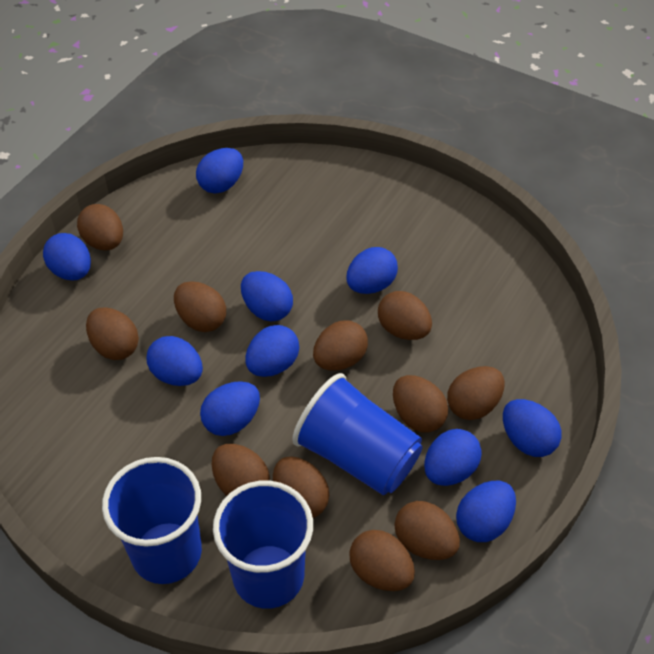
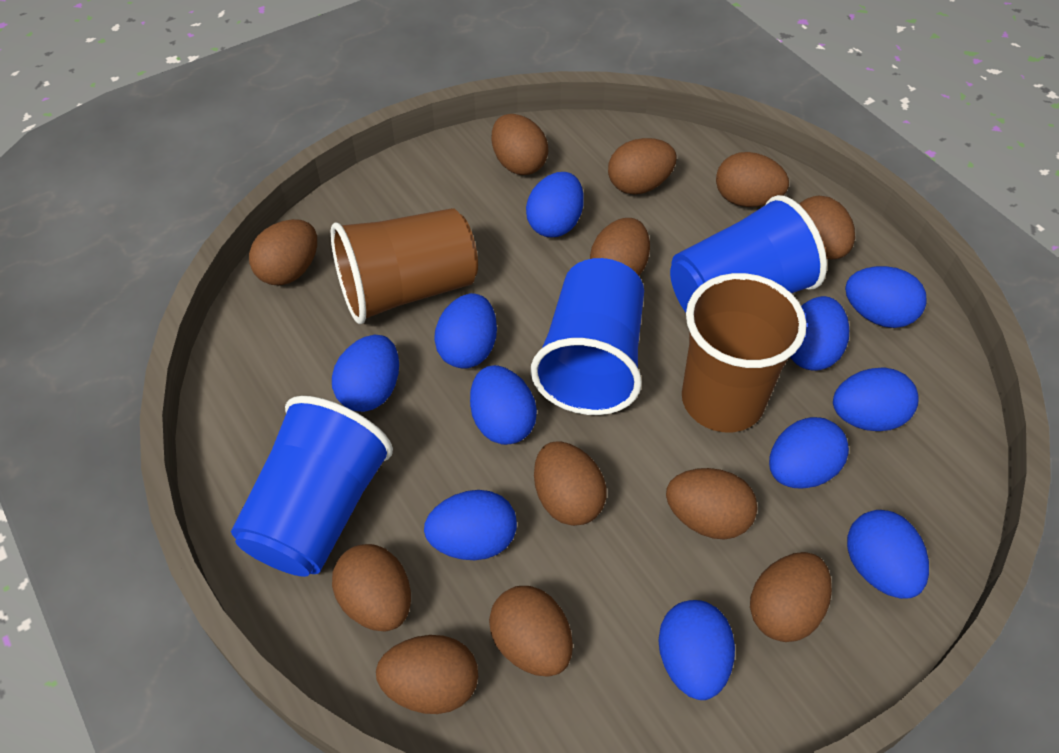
blue egg: [43,233,91,280] [147,336,203,386] [196,148,243,194] [200,381,260,436] [241,271,293,322] [246,325,299,377] [346,247,398,294] [424,429,482,486] [456,481,516,542] [503,399,561,457] = 10 -> [332,335,399,412] [424,490,517,560] [434,293,497,369] [470,365,537,445] [526,172,584,237] [658,600,735,700] [769,417,849,489] [790,296,849,371] [833,367,919,431] [845,266,927,328] [847,510,929,599] = 11
brown cup: none = 0 -> [331,208,478,324] [682,273,807,432] = 2
brown egg: [77,204,123,250] [86,307,139,360] [174,281,226,332] [212,444,270,496] [273,456,329,518] [313,321,368,371] [349,530,415,591] [378,291,432,340] [393,375,448,433] [394,501,460,560] [447,366,505,420] = 11 -> [249,219,317,285] [332,544,411,631] [376,635,478,714] [489,586,573,677] [492,114,548,175] [534,441,607,526] [590,218,650,276] [608,138,677,195] [666,468,757,540] [716,152,789,207] [750,552,832,642] [799,195,855,260] = 12

